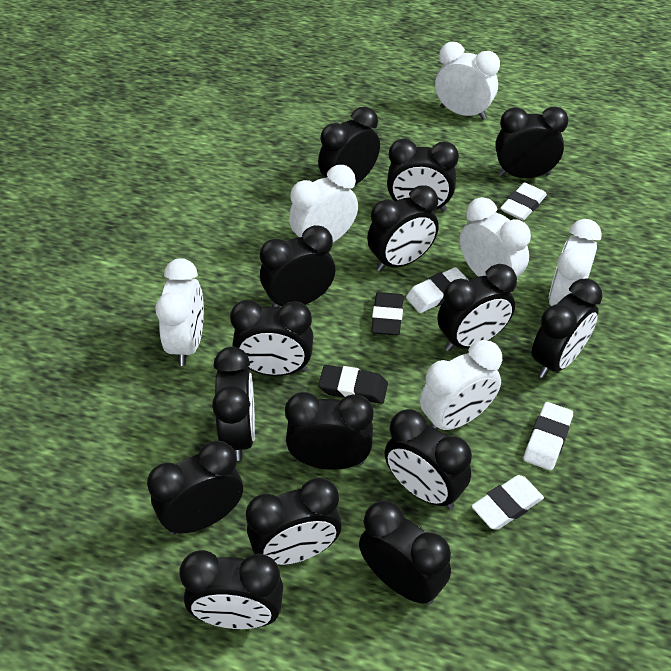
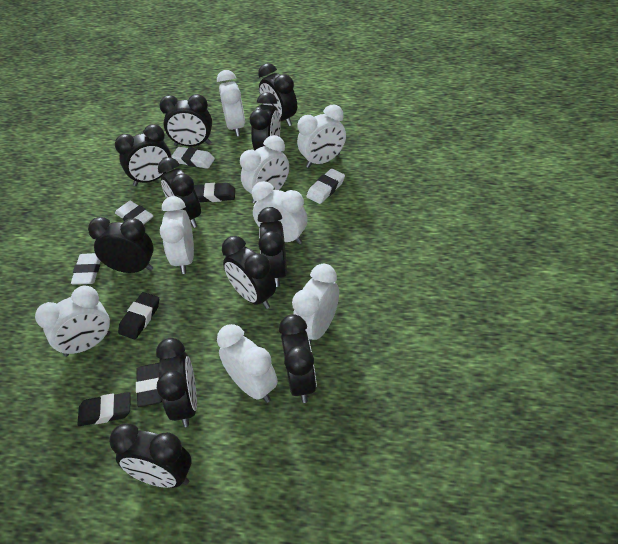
black clock: [147,441,243,535] [179,550,284,629] [212,347,255,461] [230,300,313,376] [246,478,342,566] [260,225,335,307] [285,392,374,470] [318,106,380,185] [359,500,451,605] [367,185,439,272] [384,409,472,509] [387,139,459,211] [438,264,517,351] [495,106,568,178] [532,278,603,378] = 15 -> [88,217,154,273] [109,423,191,488] [115,124,171,186] [156,338,197,427] [158,157,201,228] [160,94,212,147] [222,236,276,309] [250,92,280,150] [258,63,297,126] [258,207,287,287] [279,314,317,403] = 11
black eraser: [318,365,388,404] [371,292,404,335] = 2 -> [77,392,131,426] [118,292,159,339] [136,363,162,407] [194,183,235,202] = 4
white clock: [155,258,204,366] [289,165,358,242] [420,340,502,430] [435,42,500,120] [460,197,531,277] [549,219,602,306] = 6 -> [35,286,110,357] [160,196,194,274] [217,70,245,137] [217,324,278,403] [240,135,289,203] [252,181,308,244] [292,264,339,344] [297,105,346,168] = 8

